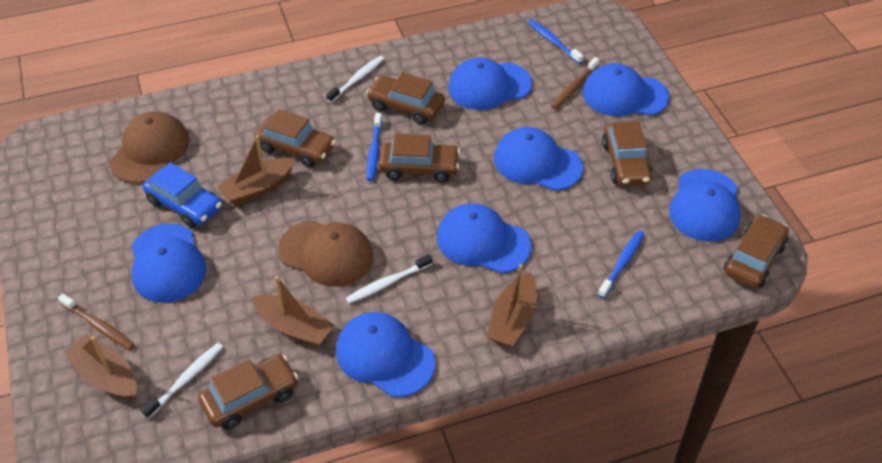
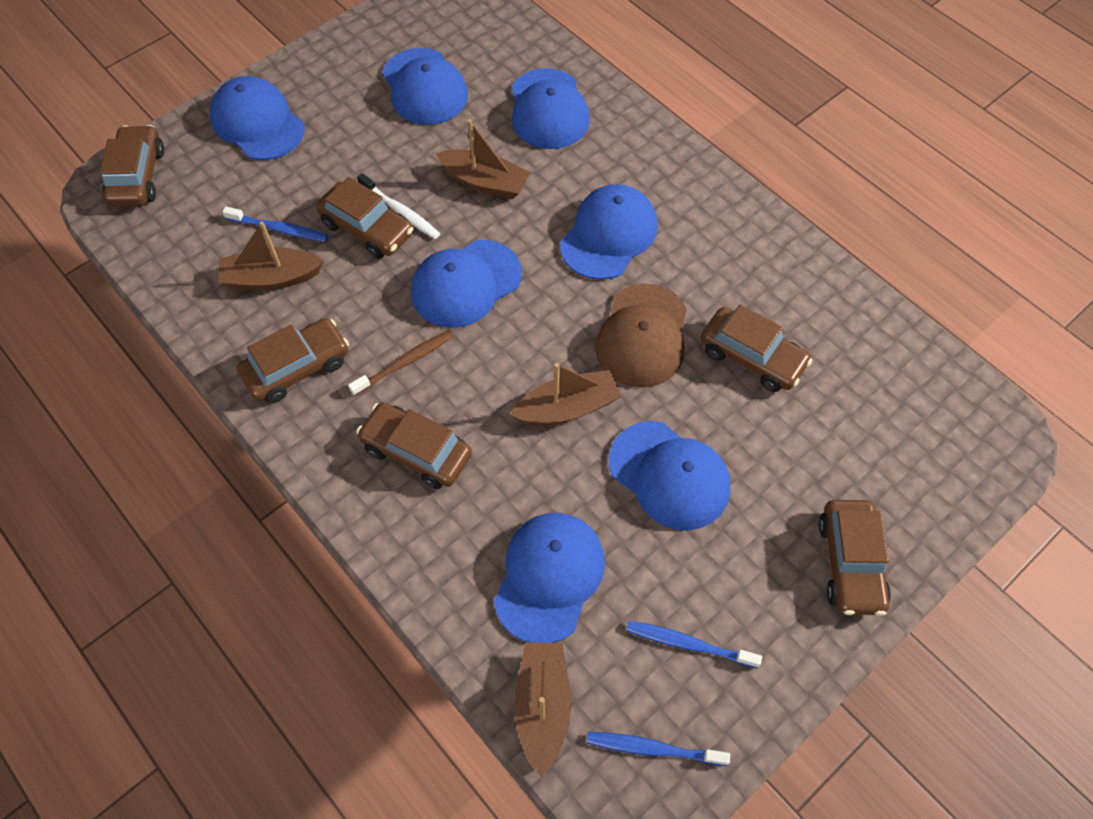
blue car: [143,162,222,228] = 1 -> none = 0
brown cap: [109,111,189,183] [278,220,373,287] = 2 -> [595,284,687,388] = 1
brown toothbrush: [58,294,135,350] [551,57,600,109] = 2 -> [348,330,453,396] = 1
white toothbrush: [141,343,223,419] [326,56,384,103] [346,254,432,303] = 3 -> [357,173,440,239] = 1

